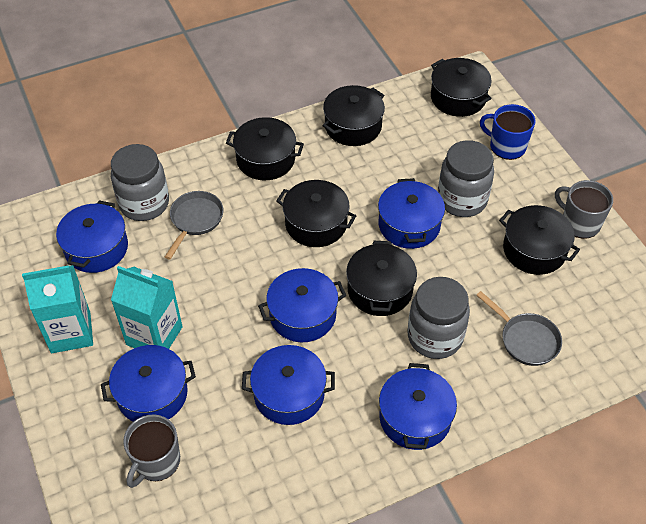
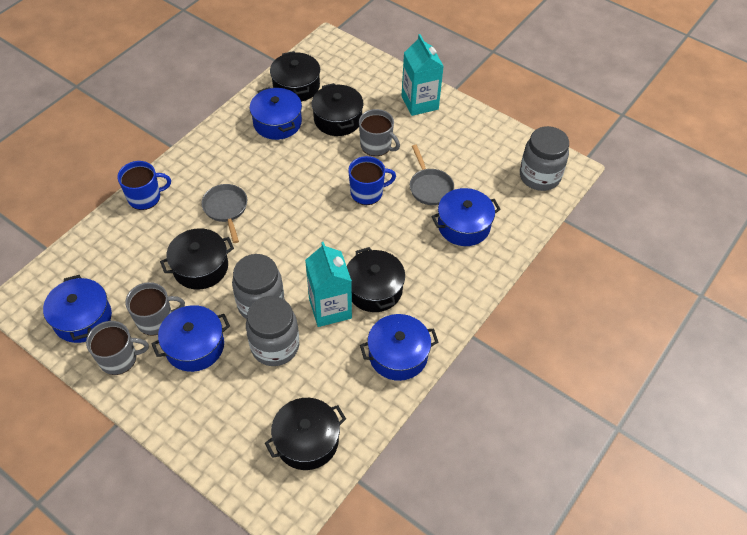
black pot: [226,117,304,180] [276,180,356,247] [323,85,385,146] [346,241,417,316] [431,58,492,117] [499,205,580,275] = 6 -> [160,228,234,290] [265,398,346,470] [270,51,320,102] [312,83,364,136] [347,247,405,312] = 5
blue mug: [480,104,536,160] = 1 -> [118,161,171,210] [348,156,396,205] = 2
blue pot: [56,200,128,273] [101,345,196,422] [242,345,335,425] [258,268,346,342] [378,178,445,249] [379,363,457,450] = 6 -> [43,275,112,343] [151,305,230,372] [250,87,302,140] [360,314,438,381] [431,188,501,246] = 5
grey mug: [123,414,180,488] [555,180,613,239] = 2 -> [86,321,149,375] [126,282,185,336] [359,109,400,156] = 3

